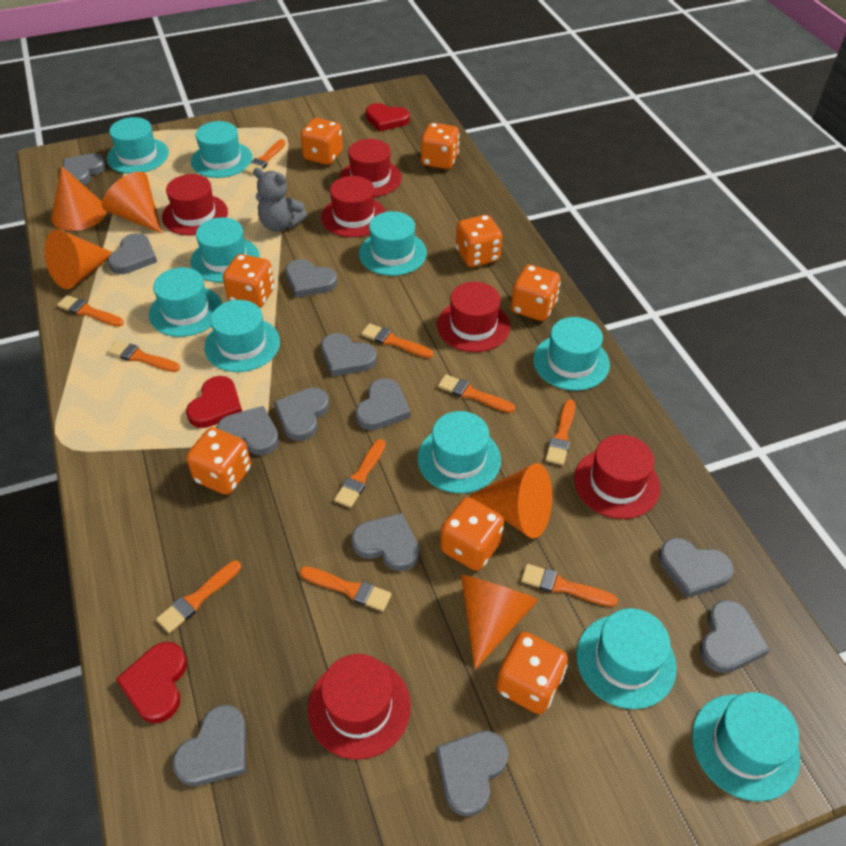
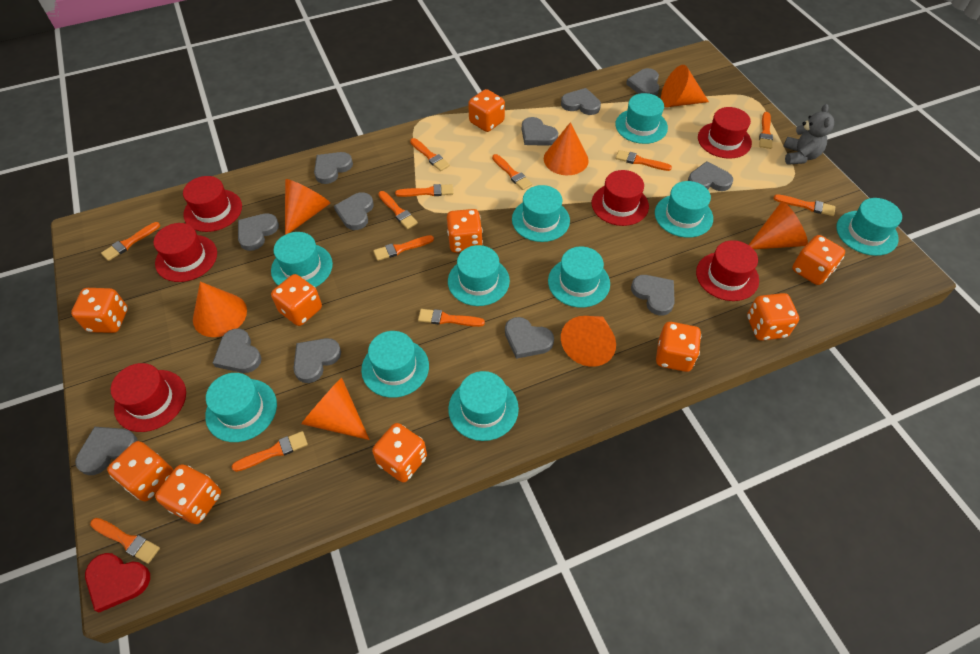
orange brush: [57,295,124,327] [107,341,180,372] [156,560,241,633] [244,139,286,175] [300,566,391,612] [334,439,386,508] [361,323,433,358] [438,374,515,413] [521,564,618,607] [545,399,575,465] = 10 -> [90,518,160,564] [101,222,160,261] [231,431,308,472] [373,235,434,261] [379,191,418,229] [395,184,453,197] [410,138,450,171] [418,309,485,327] [492,154,532,190] [615,150,672,171] [759,112,773,149] [773,194,835,216] = 12
orange cone: [45,229,113,289] [51,166,107,231] [102,171,162,233] [461,575,539,670] [470,463,552,538] = 5 -> [193,282,247,337] [285,179,330,235] [301,378,370,440] [544,122,589,175] [561,316,616,367] [661,65,709,107] [749,202,808,249] = 7
orange dice: [186,427,251,495] [223,254,274,308] [300,118,343,165] [421,123,460,169] [440,497,504,571] [456,215,502,267] [496,632,568,714] [511,265,561,321] = 8 -> [71,288,128,333] [107,441,173,501] [155,464,221,524] [271,274,322,326] [372,423,427,482] [447,209,483,253] [468,89,505,132] [656,322,701,372] [747,293,799,341] [792,235,845,285] = 10
red heart: [116,642,187,723] [186,376,242,428] [366,103,410,132] = 3 -> [85,553,150,613] = 1

